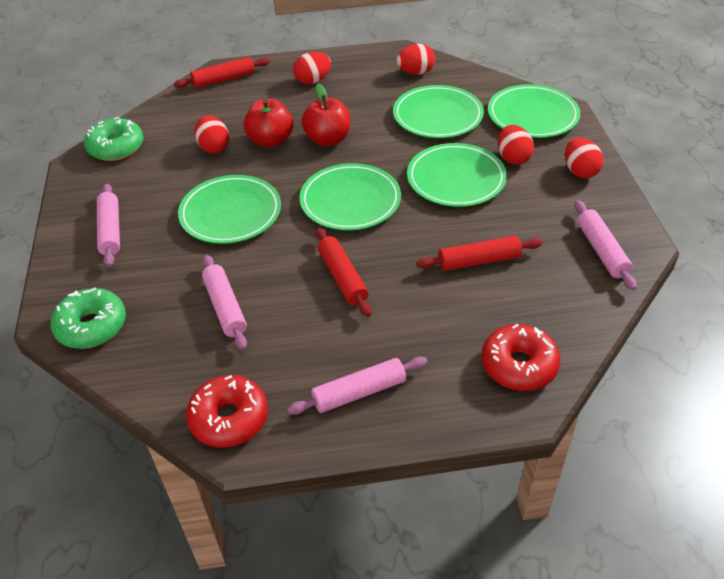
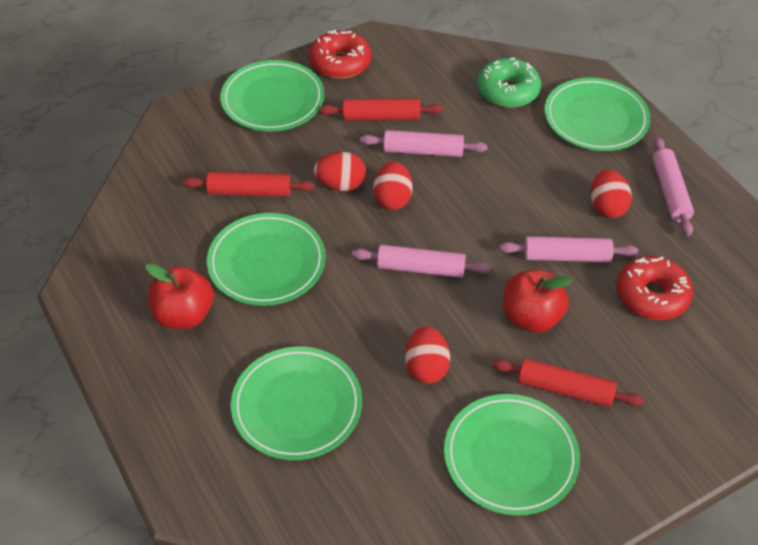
green donut: [50,287,126,349] [84,117,143,161] = 2 -> [477,57,541,108] = 1
red egg: [194,115,229,153] [293,52,331,84] [396,44,435,75] [498,125,534,165] [565,137,603,178] = 5 -> [314,152,366,191] [373,161,413,210] [405,326,450,384] [591,169,632,218] = 4

